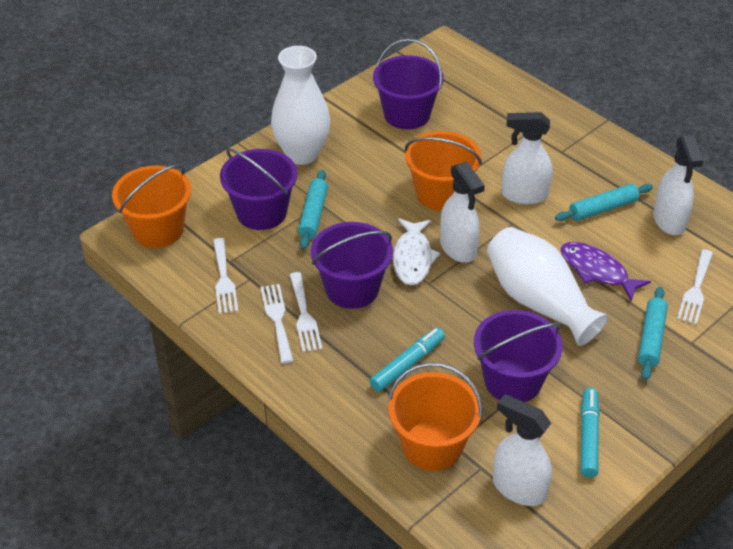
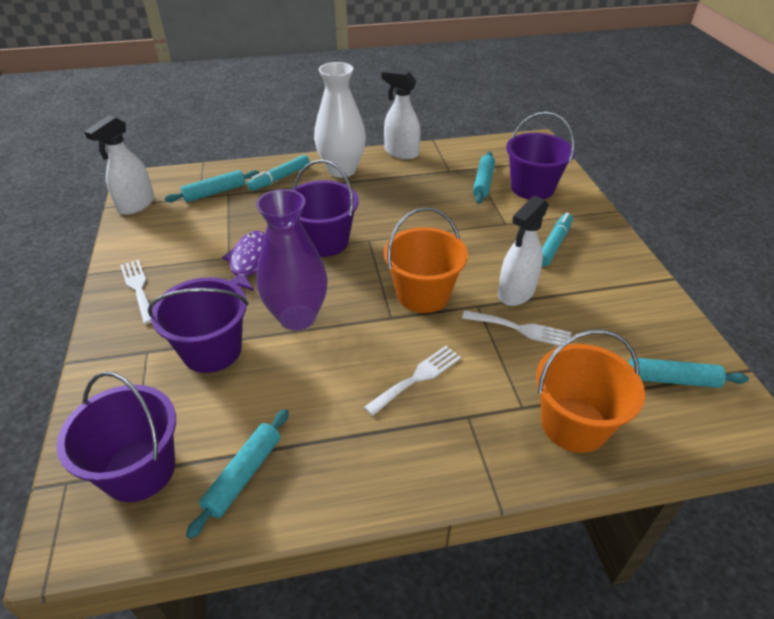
orange bucket: [112,164,191,248] [388,362,483,471] [405,131,482,211] = 3 -> [384,207,468,313] [536,329,645,453] = 2
purple vase: none = 0 -> [256,189,328,331] = 1
turquoise rolling pin: [298,170,328,249] [555,184,653,221] [638,287,668,380] = 3 -> [165,170,260,203] [186,409,289,539] [473,151,495,204] [629,358,749,388] = 4
white fish: [393,218,441,285] = 1 -> none = 0
white fork: [213,238,238,314] [260,284,293,364] [290,272,322,352] [677,249,713,325] = 4 -> [120,260,152,324] [364,346,461,416] [462,310,571,346] = 3
white spray bottle: [440,161,485,263] [493,394,552,506] [501,112,553,205] [653,135,703,235] = 4 -> [84,115,154,215] [381,69,420,159] [498,196,549,306] = 3
white vase: [271,46,330,165] [487,227,609,346] = 2 -> [314,62,366,178] = 1

